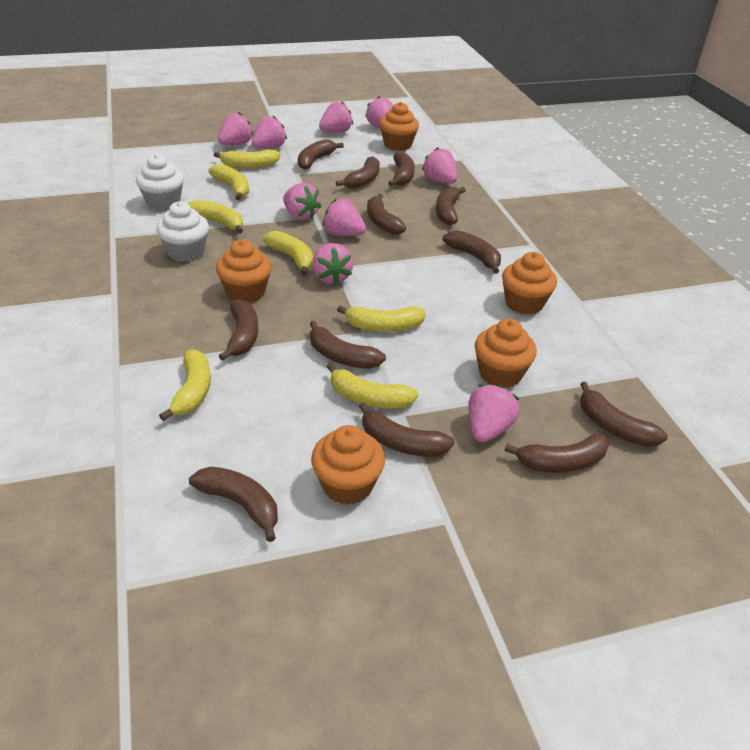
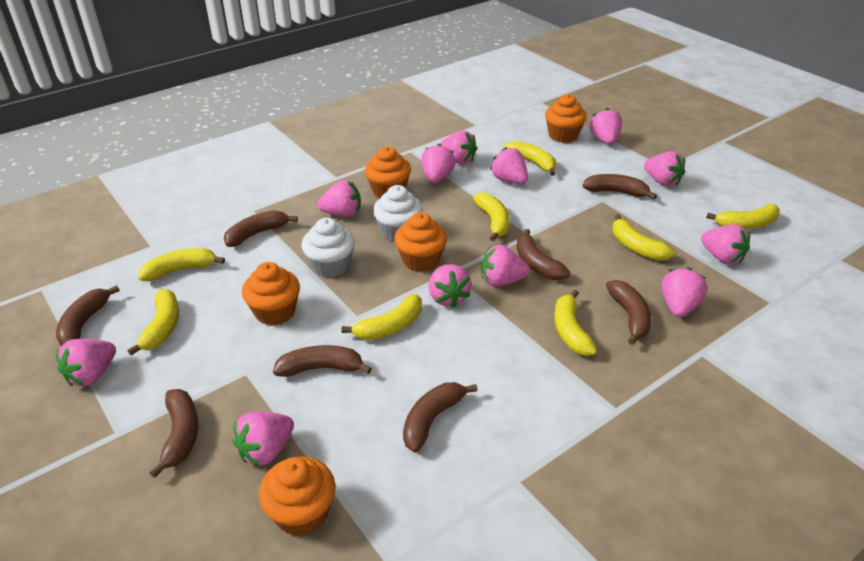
brown banana: [189,467,278,542] [219,299,258,361] [298,139,344,170] [310,321,386,369] [336,156,380,189] [359,402,455,457] [367,194,406,235] [388,151,415,186] [436,187,466,225] [443,230,501,273] [504,434,609,473] [580,382,668,447] = 12 -> [56,285,120,346] [150,389,198,478] [224,210,298,247] [273,345,372,377] [403,382,478,453] [517,229,570,280] [583,174,657,200] [606,280,652,345] = 8
pink strawberry: [218,112,253,145] [252,116,287,149] [283,183,322,220] [312,243,353,285] [319,101,353,133] [322,198,366,236] [365,96,393,128] [422,147,457,184] [468,385,520,442] = 9 -> [56,339,116,386] [233,411,294,466] [317,180,361,217] [421,144,456,183] [429,264,471,308] [440,130,477,164] [481,245,530,287] [490,147,528,184] [590,108,622,145] [644,151,685,187] [661,267,707,317] [701,224,750,264] = 12
yellow banana: [159,349,211,421] [188,200,243,233] [208,164,249,200] [214,149,280,169] [263,231,314,275] [327,363,419,409] [337,305,426,332] = 7 -> [127,289,179,356] [138,248,225,281] [342,294,422,340] [473,193,510,241] [503,141,556,176] [554,290,597,356] [612,214,675,261] [706,204,780,230] = 8

